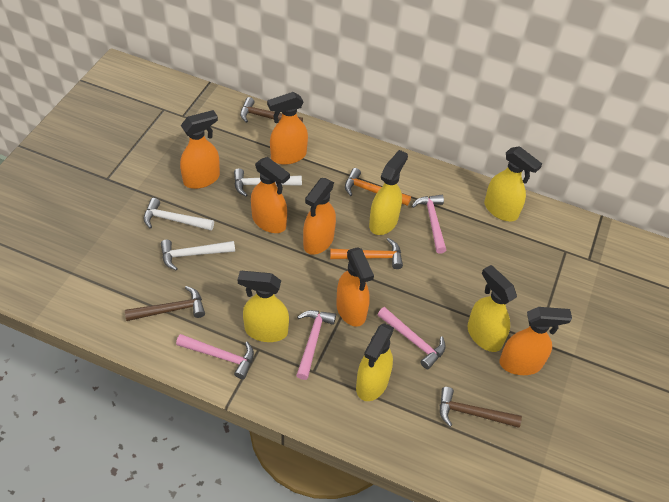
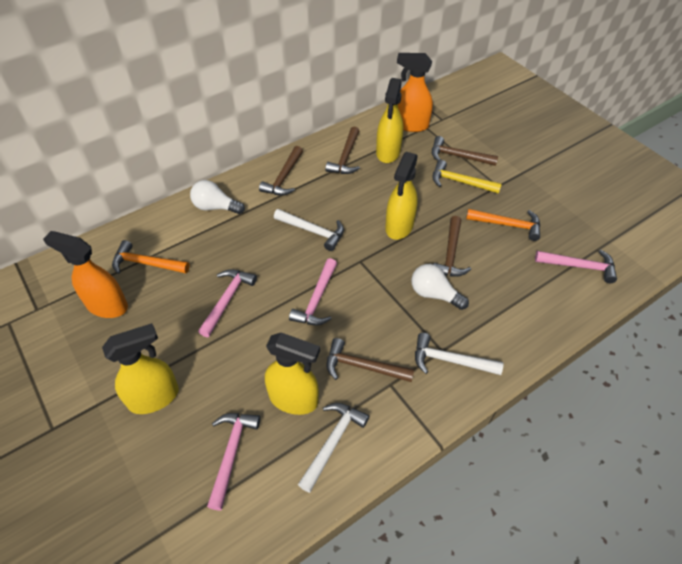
brown hammer: [125,286,205,321] [240,97,303,123] [440,387,522,428] = 3 -> [259,146,303,195] [325,126,360,174] [327,338,414,382] [432,136,498,166] [433,216,471,277] = 5
orange spray bottle: [180,110,220,189] [251,157,290,233] [267,92,308,165] [303,178,336,255] [336,247,374,327] [499,307,572,375] = 6 -> [43,231,128,318] [397,53,433,132] = 2
white light bulb: none = 0 -> [190,180,245,214] [411,264,469,310] = 2
yellow hammer: none = 0 -> [432,160,502,194] = 1
yellow spray bottle: [237,271,289,342] [356,323,394,401] [369,150,408,235] [467,265,517,352] [484,146,542,221] = 5 -> [102,323,179,414] [265,332,320,415] [376,78,403,163] [385,152,418,240] = 4

